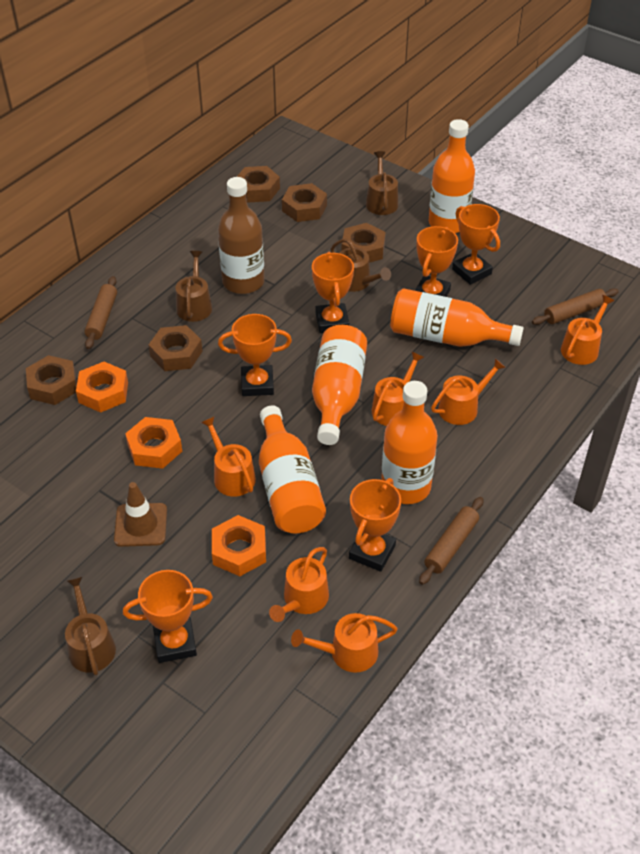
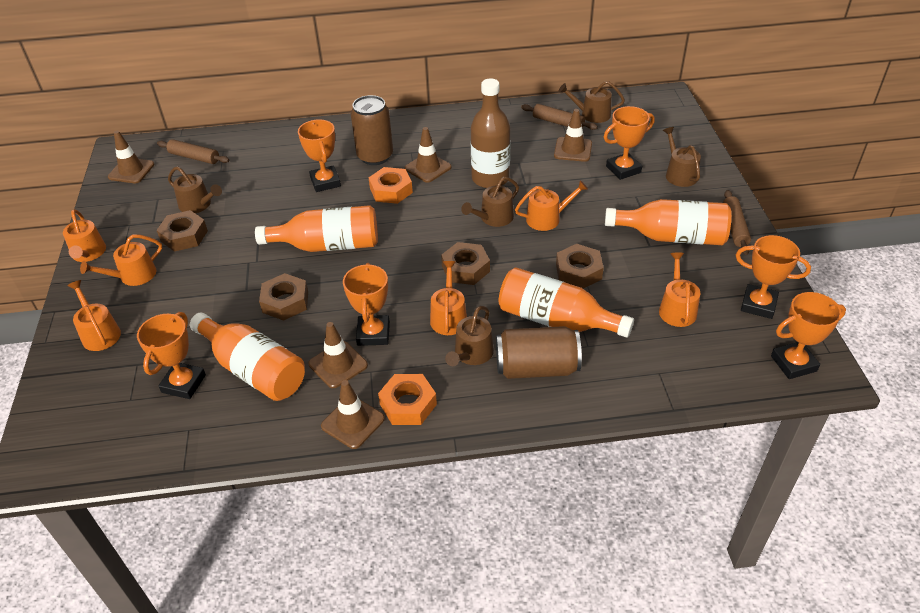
brown can: none = 0 -> [351,95,393,165] [496,326,582,379] = 2
brown nut: [26,355,77,405] [149,325,202,371] [237,166,280,203] [282,183,327,222] [342,223,386,263] = 5 -> [157,210,208,252] [259,273,308,321] [441,242,490,285] [556,244,604,288] = 4
brown traffic cone: [114,482,167,547] = 1 -> [108,131,155,183] [308,322,368,388] [321,380,385,449] [405,127,452,183] [554,109,592,162] = 5
brown watering can: [65,576,116,676] [176,251,212,322] [331,239,391,292] [366,151,398,215] = 4 -> [168,166,222,213] [445,306,494,366] [461,177,519,227] [558,81,625,123] [663,127,701,187] = 5
orange bottle: [259,405,326,533] [312,325,367,445] [381,381,438,504] [390,288,524,347] [429,119,475,233] = 5 -> [190,313,305,401] [255,205,378,252] [498,267,634,338] [605,199,731,245] = 4
orange nut: [76,362,128,413] [125,417,182,469] [212,515,266,576] = 3 -> [368,167,413,204] [378,374,437,425] = 2

